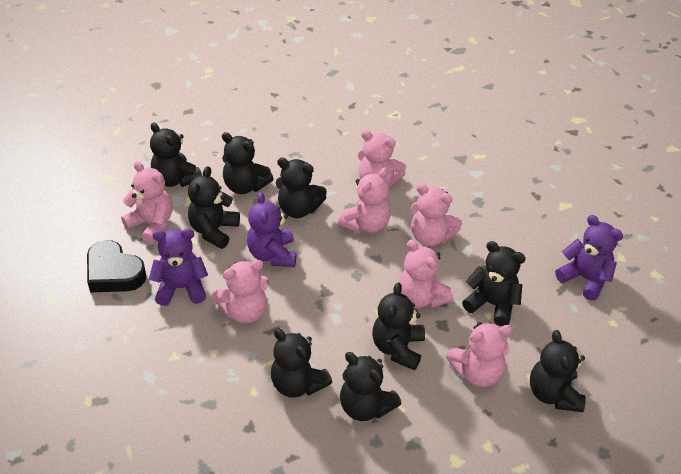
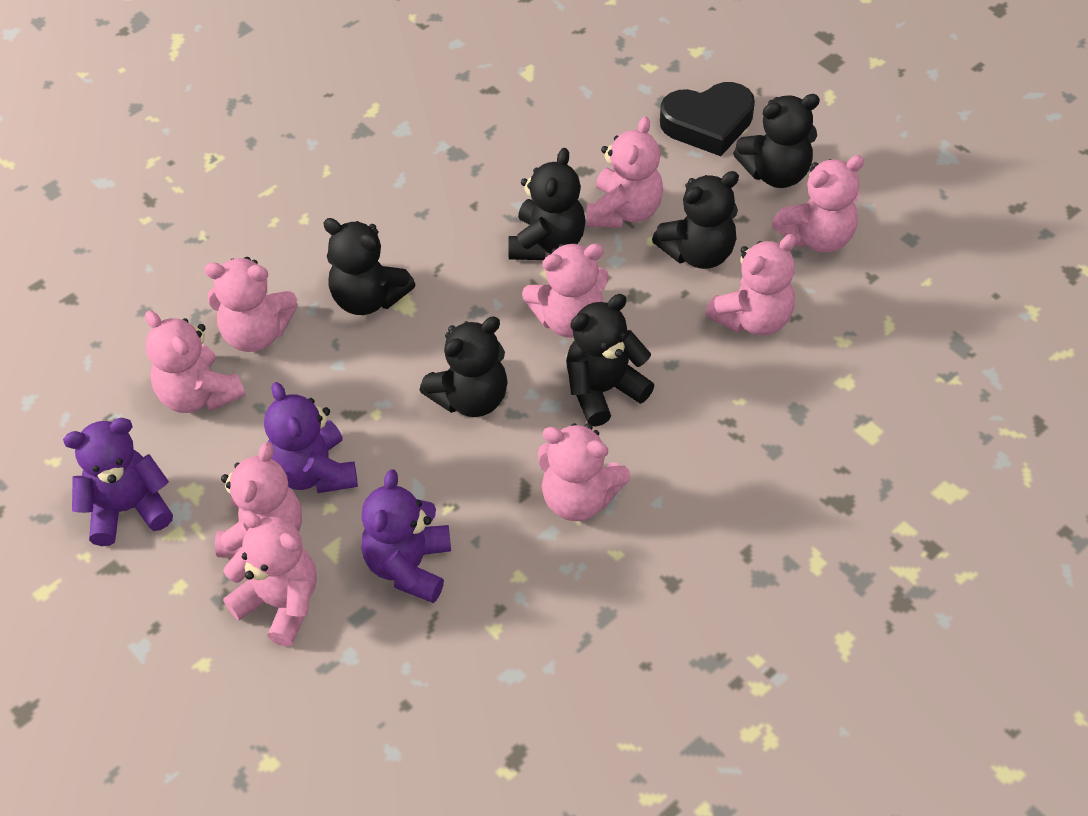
black teddy bear: [150,123,202,187] [188,166,240,249] [222,132,274,194] [271,328,332,398] [276,158,327,218] [340,352,401,421] [372,283,425,370] [462,241,526,326] [530,330,586,412] = 9 -> [323,218,415,315] [420,317,508,417] [508,148,586,260] [566,294,655,427] [652,171,739,269] [733,94,820,188] = 6
pink teddy bear: [121,161,172,244] [212,260,269,323] [338,168,391,233] [358,130,406,187] [399,240,454,309] [411,183,462,246] [446,322,512,387] = 7 -> [145,310,246,413] [204,257,298,352] [215,442,302,557] [223,510,317,647] [522,243,609,338] [538,423,631,521] [586,116,663,228] [705,234,796,335] [772,155,864,253] = 9

